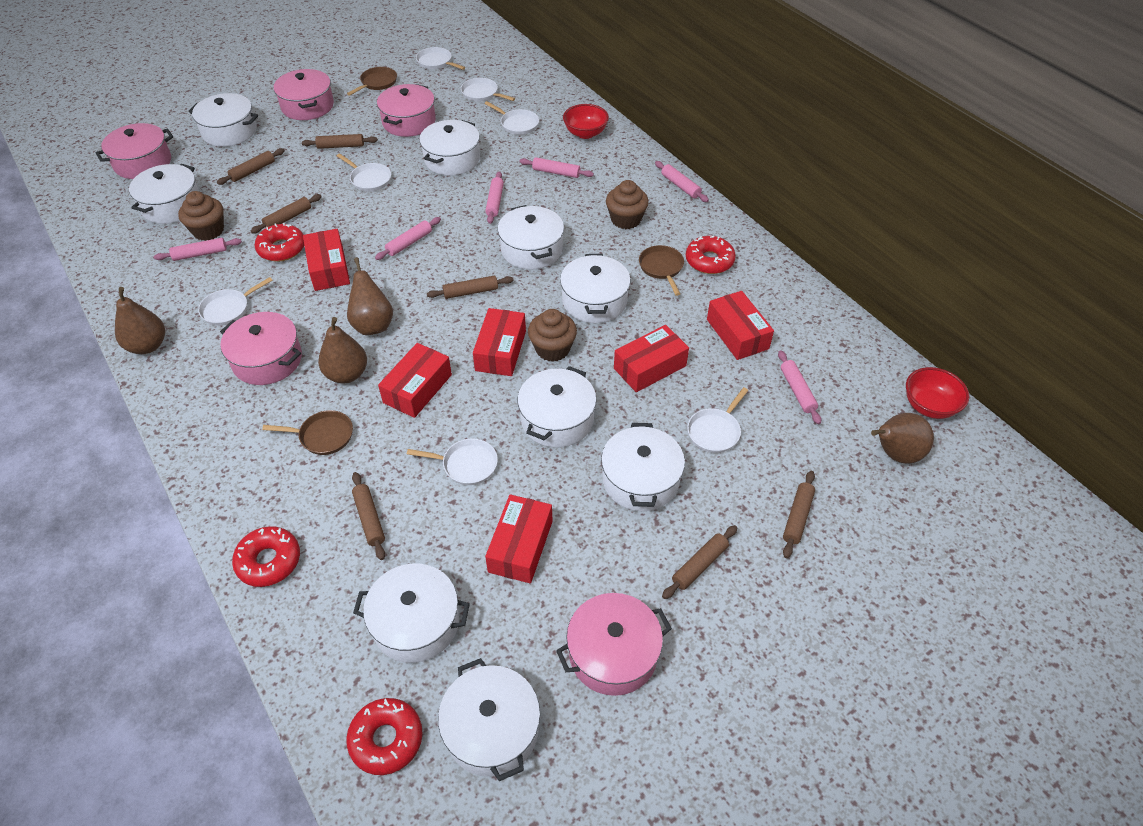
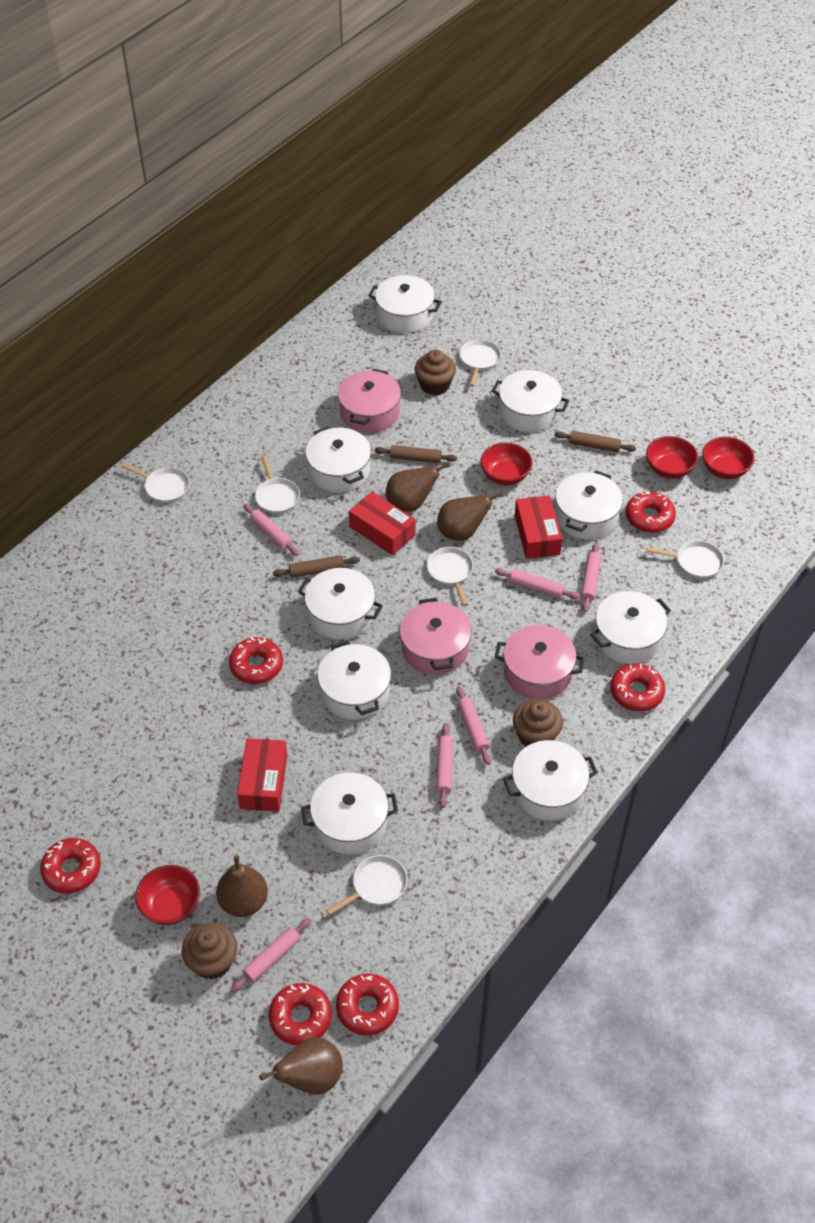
brown pan: [262,410,353,455] [347,67,397,96] [639,245,684,296] = 3 -> none = 0
brown rolling pin: [217,148,285,185] [251,194,322,233] [302,134,378,149] [352,472,385,560] [427,276,514,299] [662,525,737,599] [783,471,815,558] = 7 -> [273,555,360,578] [375,445,457,463] [555,431,636,452] = 3
pink pot: [96,123,173,179] [220,312,302,385] [274,69,334,120] [377,84,436,137] [556,593,672,696] = 5 -> [338,369,401,433] [400,598,472,675] [495,625,585,699] = 3
red bowl: [563,104,609,139] [906,367,969,419] = 2 -> [135,865,200,925] [480,443,533,485] [646,436,698,479] [702,437,755,479] = 4
red box: [303,229,350,291] [378,343,452,418] [473,308,526,376] [485,494,553,583] [614,325,689,392] [707,291,774,360] = 6 -> [237,738,287,812] [349,491,416,555] [515,495,562,559] = 3
red donut: [232,526,300,587] [255,223,304,262] [346,698,423,775] [686,236,736,274] = 4 -> [40,838,101,894] [229,637,283,684] [269,983,332,1045] [336,974,399,1036] [610,663,665,712] [626,491,676,533] = 6
white pan: [198,277,273,326] [337,153,391,192] [407,438,498,485] [416,47,465,70] [461,78,515,102] [484,101,539,135] [687,387,748,453] = 7 -> [121,463,190,503] [255,455,300,514] [326,855,407,915] [427,547,473,606] [460,339,501,386] [646,540,724,579] = 6

